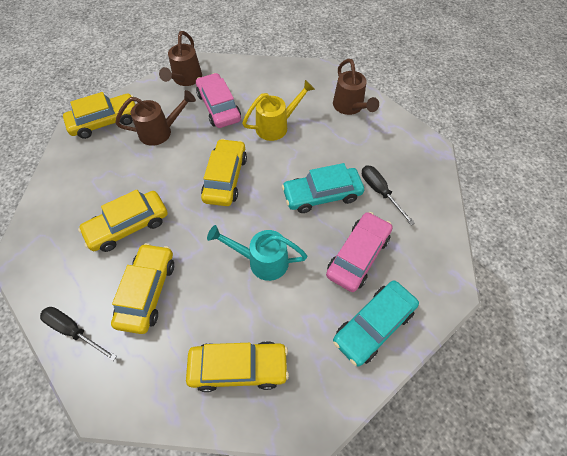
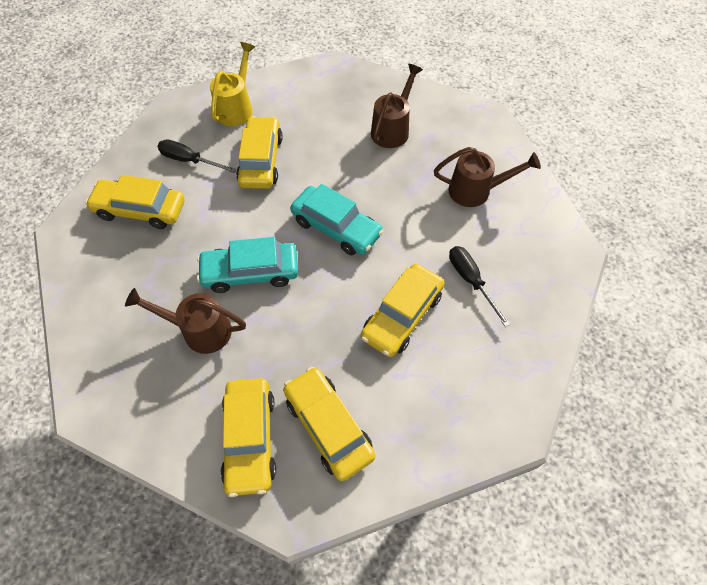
pink car: [196,73,241,128] [326,212,393,292] = 2 -> none = 0
turquoise watering can: [207,225,307,281] = 1 -> none = 0

